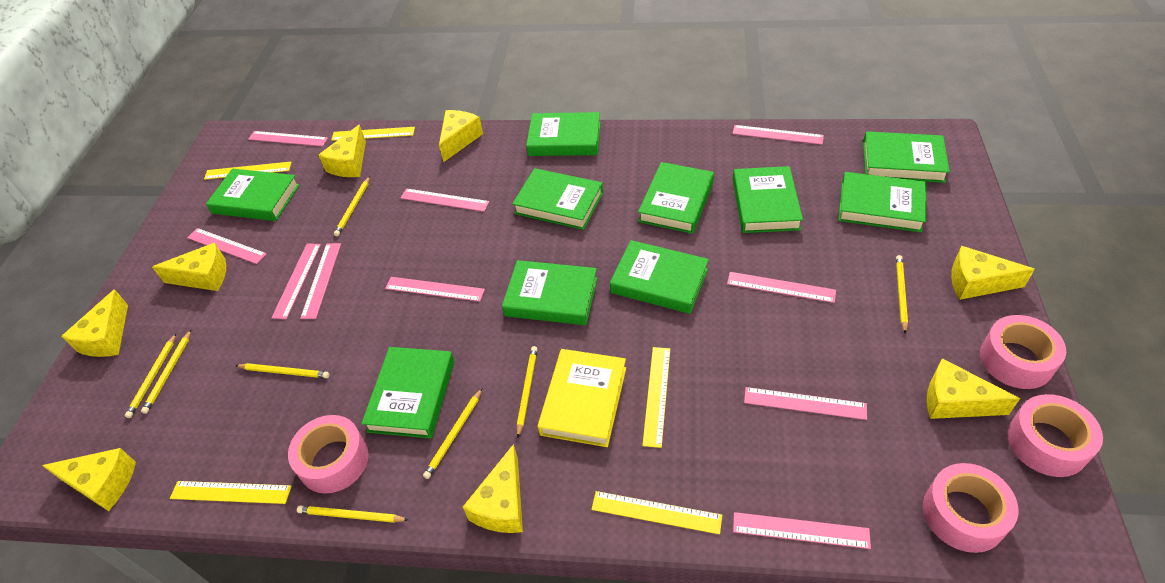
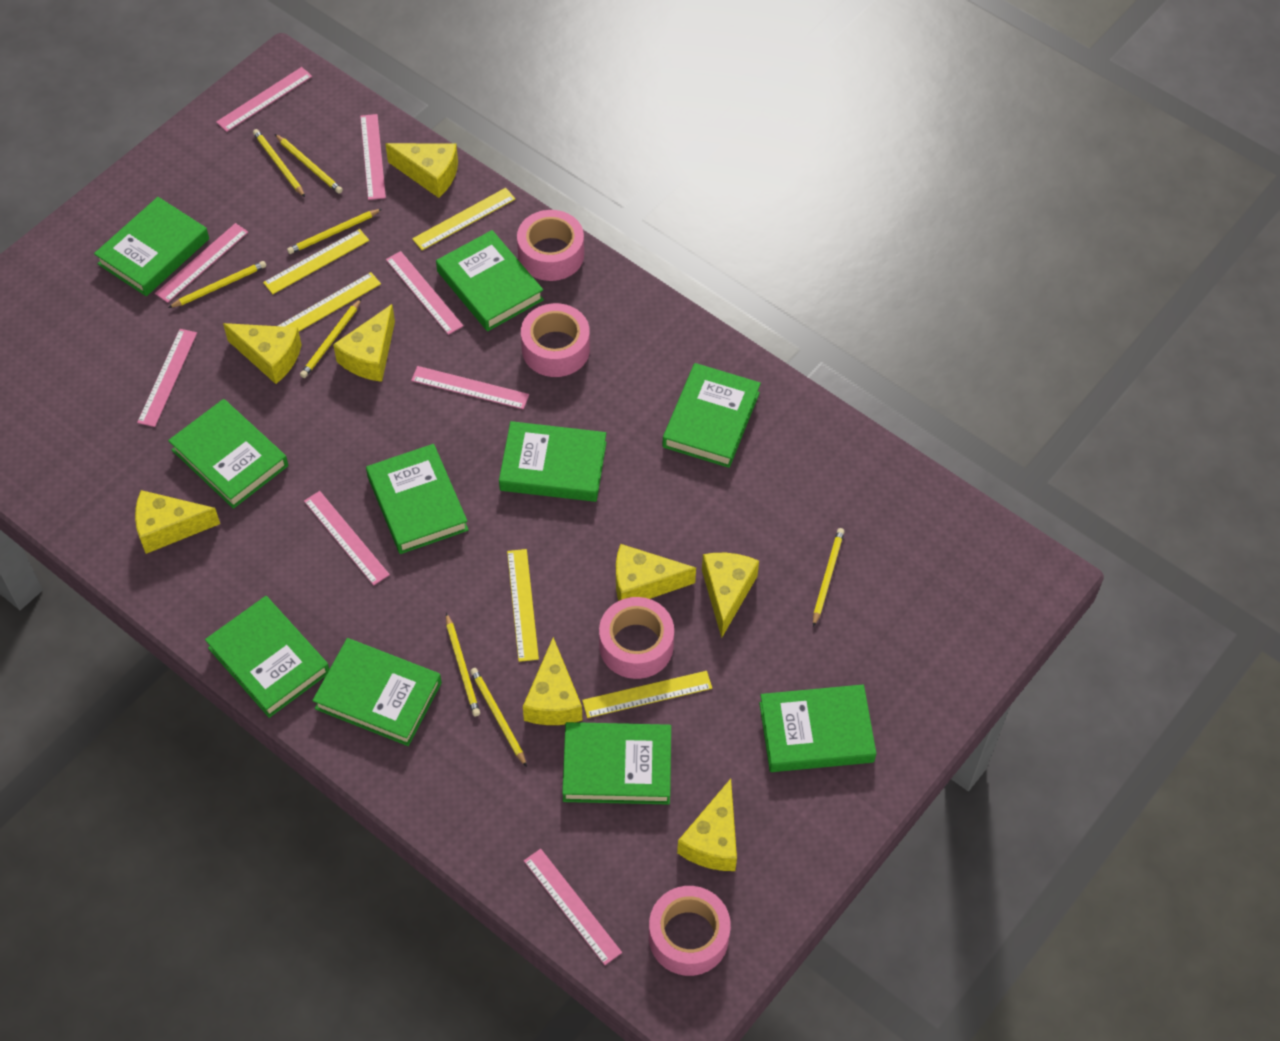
pink ruler: [187,228,267,264] [248,131,328,146] [271,243,321,319] [300,243,341,319] [385,277,485,302] [401,188,489,212] [727,272,836,303] [732,125,824,145] [733,512,871,549] [744,387,867,420] = 10 -> [137,329,197,427] [155,223,248,303] [216,67,312,132] [304,491,390,585] [360,114,386,200] [386,251,463,335] [411,366,529,409] [524,849,622,965] = 8
yellow book: [538,349,626,447] = 1 -> none = 0

